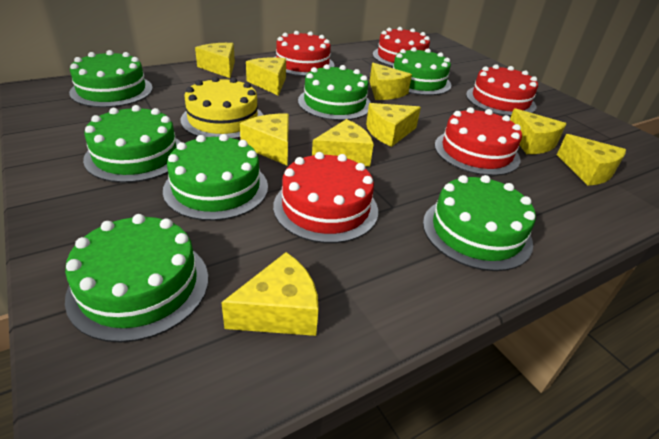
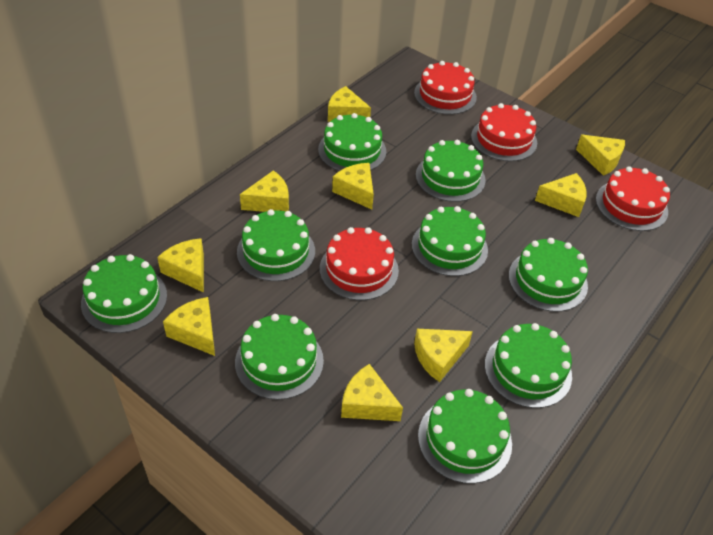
green cake: [65,214,208,343] [69,50,153,108] [83,105,181,183] [163,134,268,221] [298,64,371,121] [393,47,451,95] [423,175,536,271] = 7 -> [81,254,167,333] [235,314,324,400] [237,209,315,281] [318,113,386,171] [412,206,488,276] [416,140,486,202] [418,389,512,484] [485,323,572,408] [509,238,588,312] = 9
red cake: [273,152,378,243] [275,31,334,76] [373,27,430,67] [435,107,522,176] [466,64,538,116] = 5 -> [320,227,399,300] [414,61,477,115] [471,103,537,161] [596,166,670,231] = 4
yellow cake: [181,76,263,139] = 1 -> none = 0

